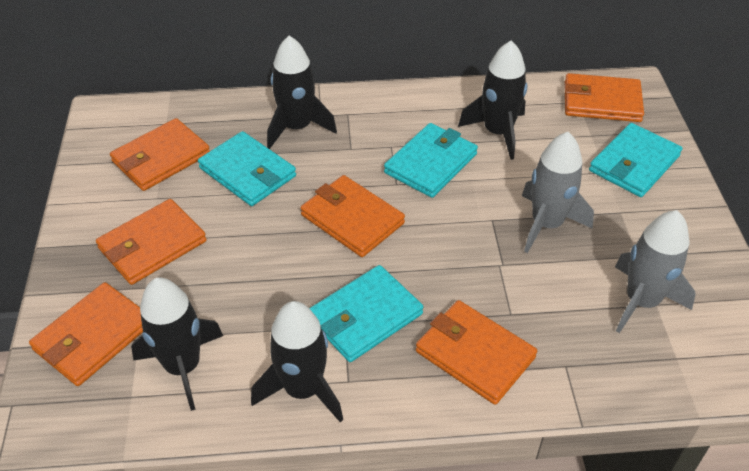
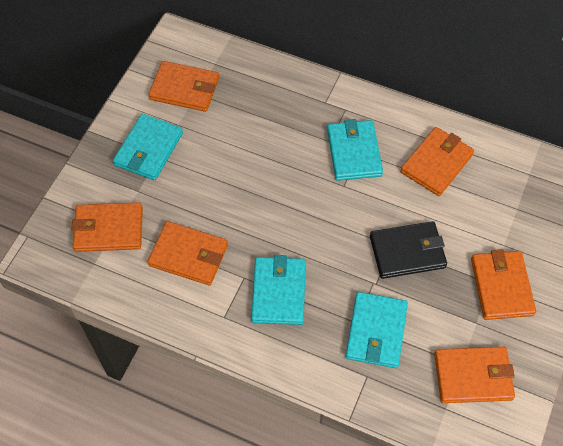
black rocket: [131,278,223,411] [251,301,343,423] [267,35,337,149] [458,41,528,160] = 4 -> none = 0
black wallet: none = 0 -> [370,221,447,279] = 1
grey rocket: [522,132,594,253] [615,210,696,333] = 2 -> none = 0

